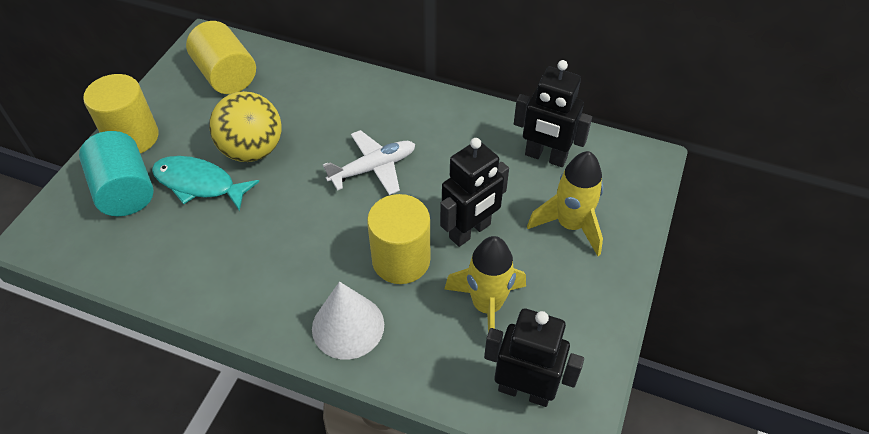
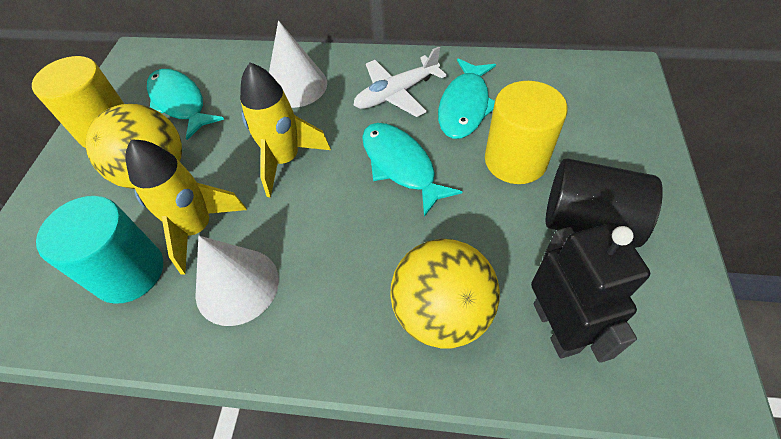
black cylinder: none = 0 -> [546,159,663,248] = 1
black robot: [440,138,509,247] [484,308,584,407] [514,60,592,167] = 3 -> [531,223,650,363] = 1
turquoise fish: [152,156,259,211] = 1 -> [147,69,224,140] [362,123,463,217] [438,58,496,139] = 3
white cone: [312,282,384,360] = 1 -> [195,236,279,326] [269,21,327,108] = 2
yellow ball: [209,91,282,162] = 1 -> [86,104,182,189] [390,239,500,349] = 2
yellow cylinder: [83,74,159,153] [186,21,256,94] [367,194,430,284] = 3 -> [32,56,124,148] [485,81,568,184] = 2

